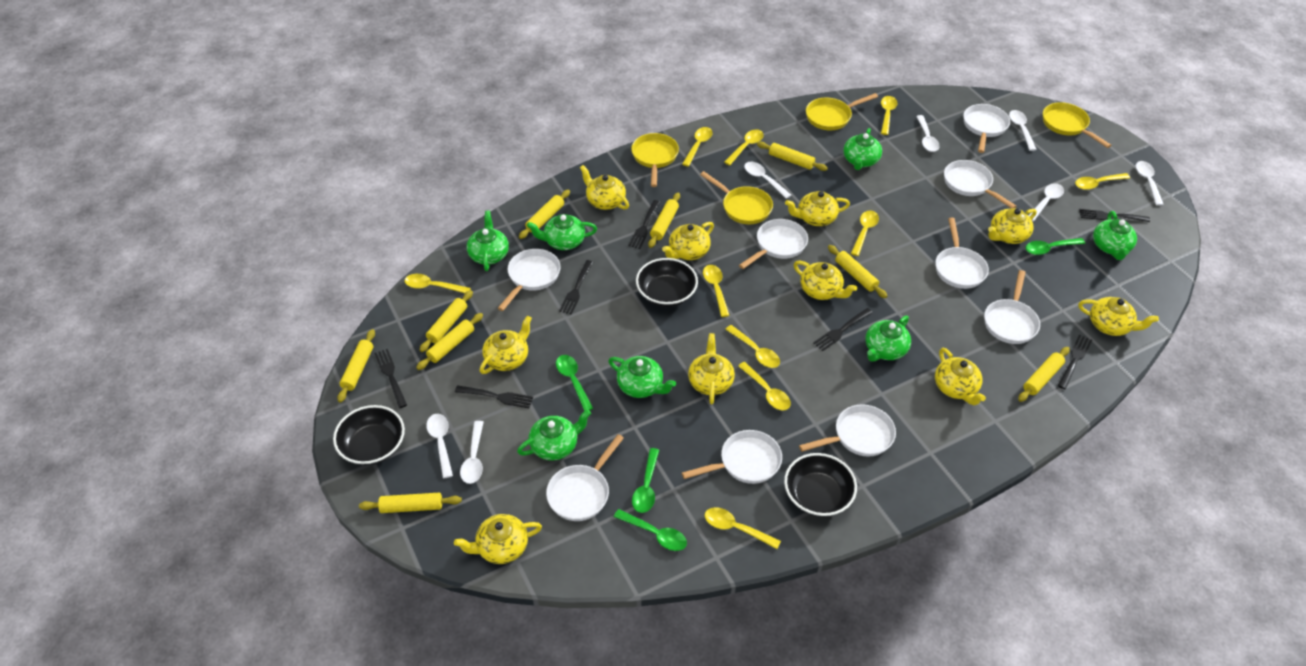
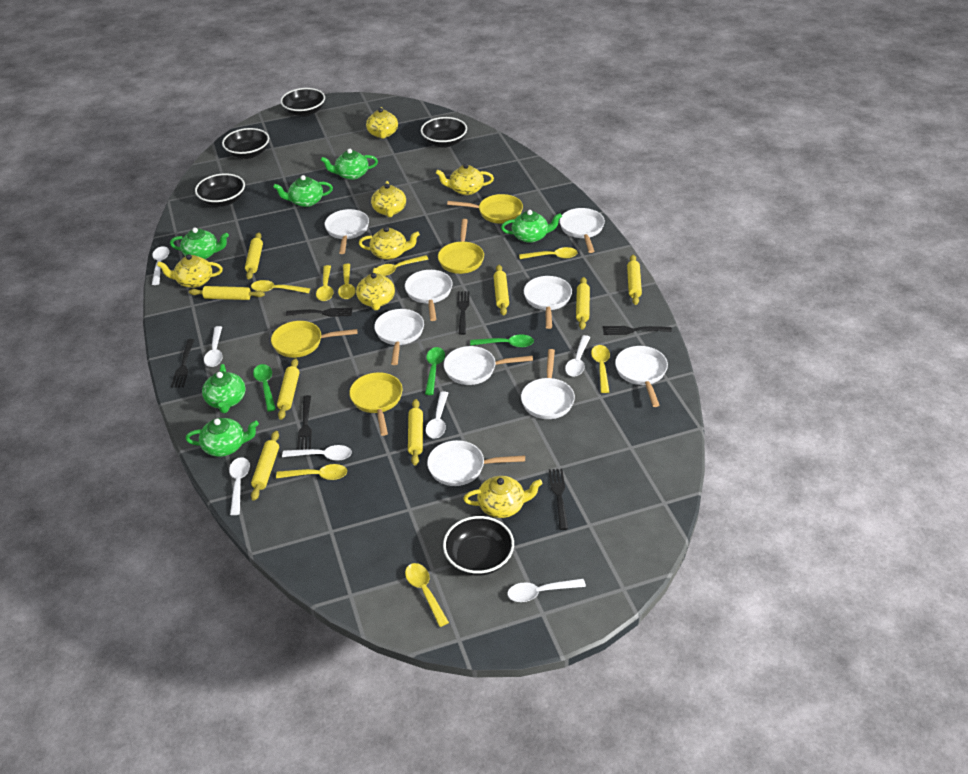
black bowl: [333,405,405,465] [636,258,698,307] [784,453,857,517] = 3 -> [195,173,245,207] [222,128,269,159] [280,88,325,117] [421,117,467,148] [443,516,514,576] = 5
black fork: [374,349,407,408] [455,385,533,408] [559,260,593,315] [628,200,660,249] [813,308,873,351] [1058,335,1092,389] [1079,209,1150,222] = 7 -> [171,339,194,388] [286,308,353,317] [297,395,312,450] [457,291,469,335] [549,468,568,530] [603,326,672,335] = 6
green spoon: [556,355,593,411] [614,509,687,551] [632,448,659,513] [1026,238,1085,255] = 4 -> [253,364,276,412] [425,347,445,395] [470,334,534,348] = 3
green teapot: [467,211,509,271] [517,410,591,461] [527,214,597,250] [608,356,676,398] [843,128,882,170] [865,316,911,362] [1093,211,1137,260] = 7 -> [170,228,229,259] [185,418,259,457] [202,364,246,413] [273,175,333,207] [321,149,378,180] [501,210,562,243] = 6
yellow rolling pin: [337,329,375,403] [359,493,462,513] [416,313,483,370] [419,290,473,352] [519,190,570,239] [648,192,680,248] [757,142,828,171] [828,245,887,298] [1018,347,1070,402] = 9 -> [189,286,265,300] [245,233,263,280] [251,431,279,501] [277,358,299,420] [408,399,423,465] [494,265,509,315] [576,277,590,330] [627,255,642,305] = 8
yellow spoon: [404,274,471,293] [682,127,713,167] [703,265,730,317] [704,507,781,549] [724,129,764,165] [725,325,780,368] [738,362,791,410] [851,210,879,256] [881,96,897,135] [1075,173,1130,190] = 10 -> [251,280,310,293] [276,464,347,480] [316,265,333,301] [338,264,356,299] [376,255,429,276] [405,563,449,627] [519,247,578,259] [591,345,610,393] = 8
yellow teapot: [454,514,542,564] [480,315,532,374] [580,165,629,210] [662,222,714,260] [688,333,735,404] [785,191,850,226] [793,261,857,300] [935,348,986,405] [988,208,1037,244] [1078,297,1159,336] = 10 -> [157,254,223,288] [356,268,395,310] [359,227,420,260] [366,107,398,139] [371,181,406,217] [436,164,494,195] [463,476,543,518] = 7

